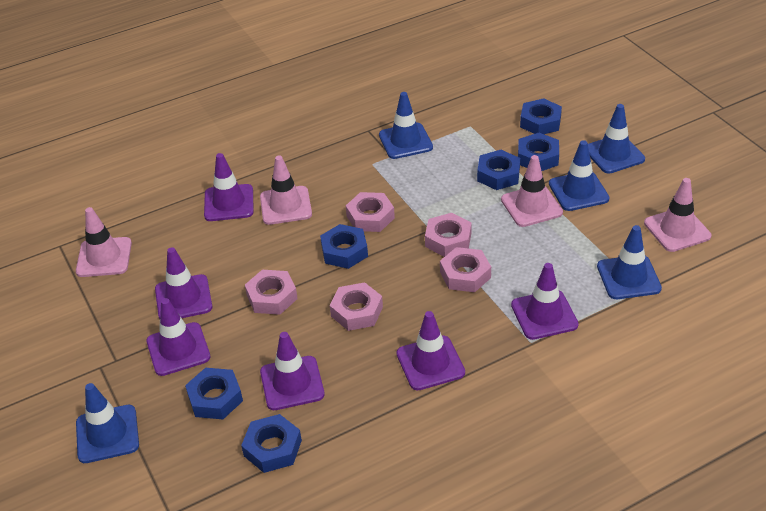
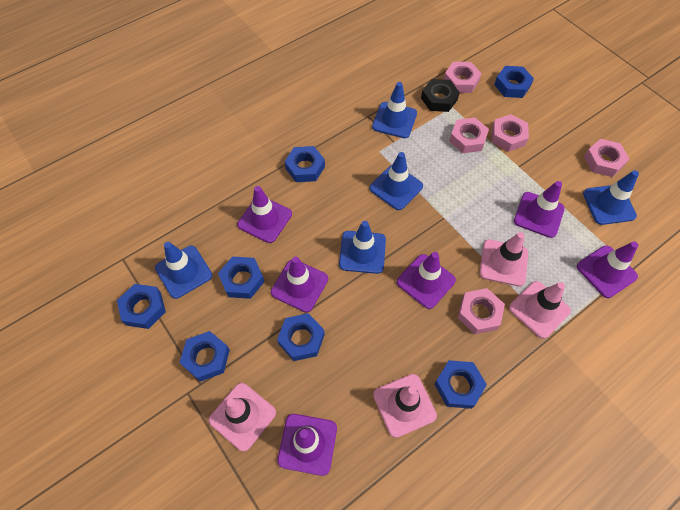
black nut: none = 0 -> [421,79,460,112] = 1
blue nut: [185,368,243,419] [241,414,302,473] [320,224,368,269] [477,150,520,190] [518,133,559,171] [520,98,562,134] = 6 -> [117,284,166,329] [180,331,230,382] [218,256,265,299] [277,313,325,361] [284,146,325,182] [434,360,487,409] [494,66,534,98] = 7

